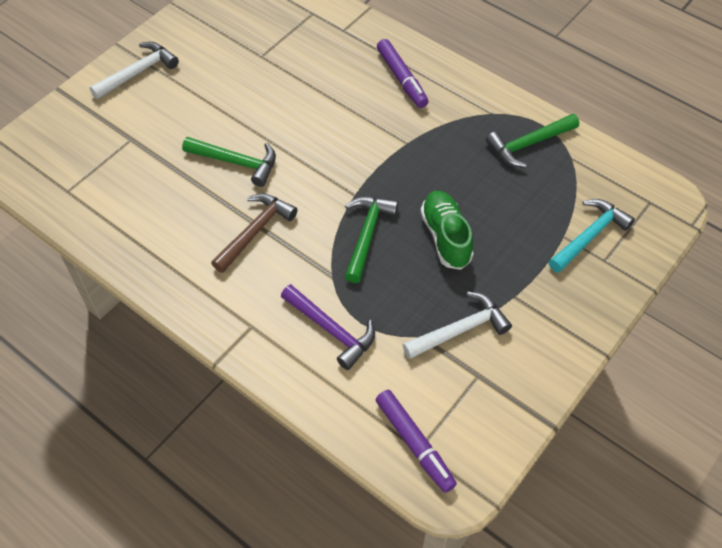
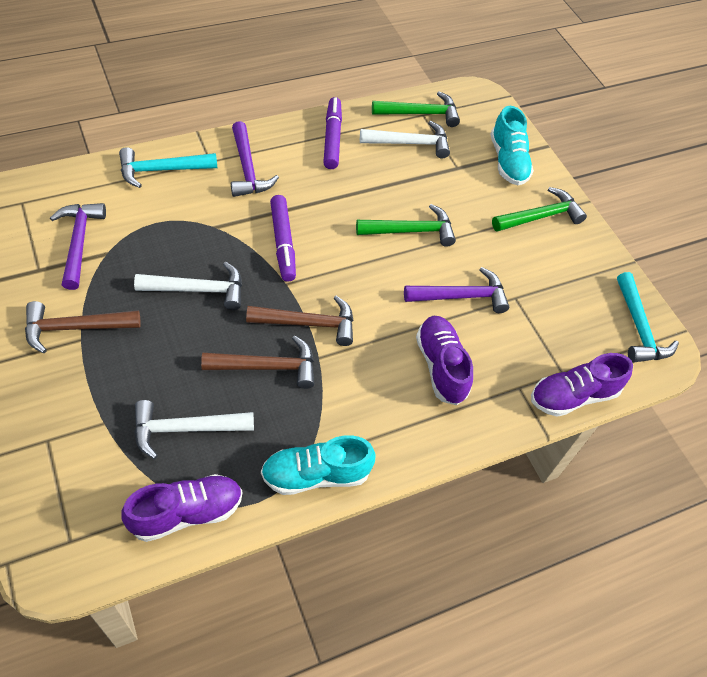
brown hammer: [211,193,298,273] = 1 -> [25,301,141,353] [201,335,314,389] [246,296,354,346] = 3
green shoe: [420,191,474,270] = 1 -> none = 0
purple hammer: [281,284,375,370] = 1 -> [50,203,106,290] [231,121,279,197] [404,267,509,313] = 3
purple shoe: none = 0 -> [121,474,242,542] [416,316,473,405] [531,353,633,417] = 3
turquoise hammer: [548,199,635,273] = 1 -> [119,147,217,188] [617,272,679,363] = 2
turquoise shoe: none = 0 -> [261,435,376,495] [491,106,534,185] = 2
white hammer: [90,42,179,99] [402,292,512,359] = 2 -> [134,261,242,310] [134,400,254,459] [360,121,450,159] = 3

